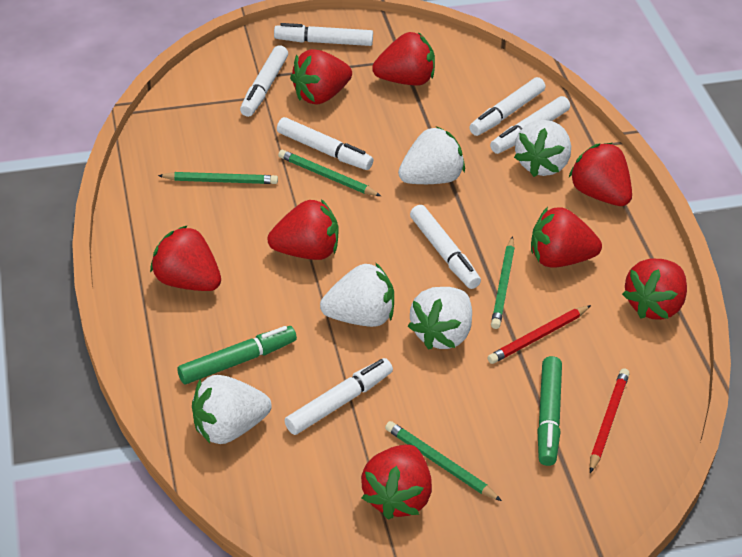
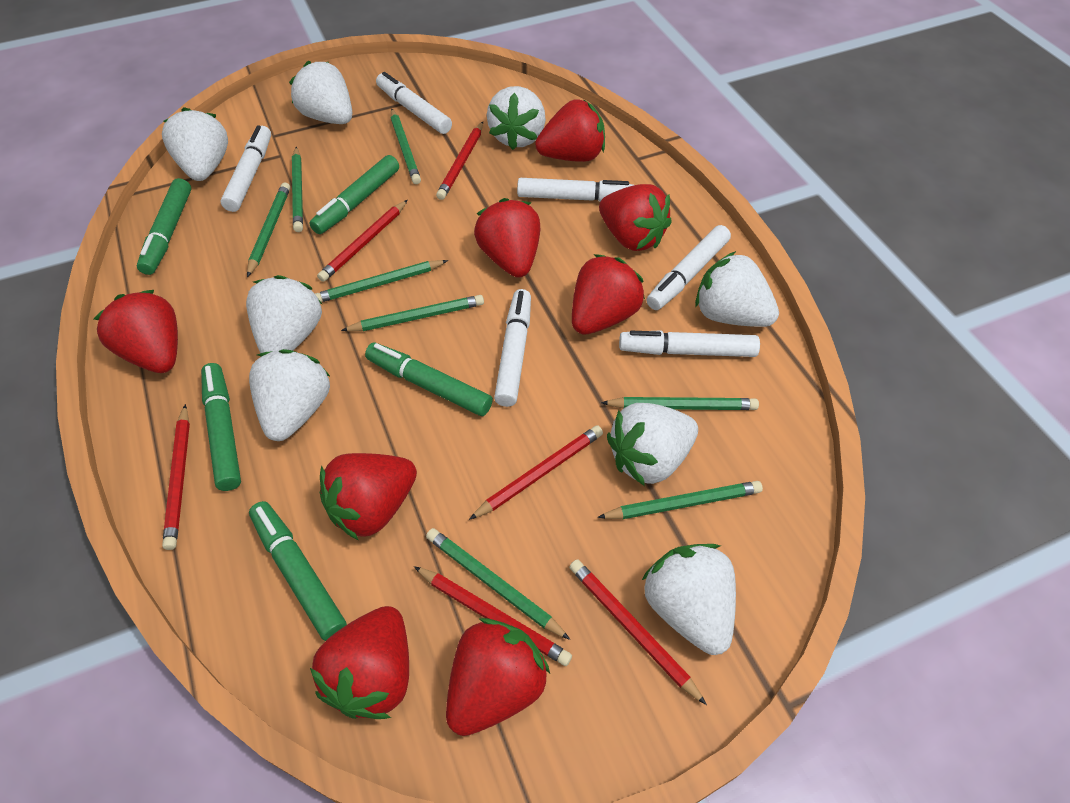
green marker: [177,326,297,384] [537,356,562,466] = 2 -> [137,178,191,275] [201,363,241,491] [249,501,347,641] [310,155,399,234] [365,342,493,416] = 5
green pencil: [158,172,278,184] [278,150,381,196] [385,421,502,501] [491,236,515,329] = 4 -> [247,182,290,277] [292,147,303,232] [315,260,448,302] [341,295,484,331] [391,108,421,184] [426,528,570,640] [597,481,763,519] [601,397,759,410] = 8
red pencil: [487,305,591,364] [590,368,629,473] = 2 -> [162,404,190,550] [317,200,408,282] [414,566,572,666] [436,122,483,200] [469,425,603,520] [569,559,707,705] = 6
white marker: [240,45,288,117] [274,23,373,46] [277,117,373,170] [284,358,393,435] [410,205,481,289] [469,77,546,136] [490,96,570,154] = 7 -> [220,125,271,212] [376,72,452,134] [494,289,531,407] [517,178,634,202] [619,330,760,357] [647,225,731,310] = 6
white strawberry: [192,375,272,444] [320,262,394,327] [398,126,465,184] [408,287,472,350] [514,120,571,177] = 5 -> [162,107,228,181] [246,275,322,353] [249,349,331,441] [289,61,352,124] [487,86,546,150] [607,403,698,486] [642,544,736,655] [695,251,779,327] = 8

